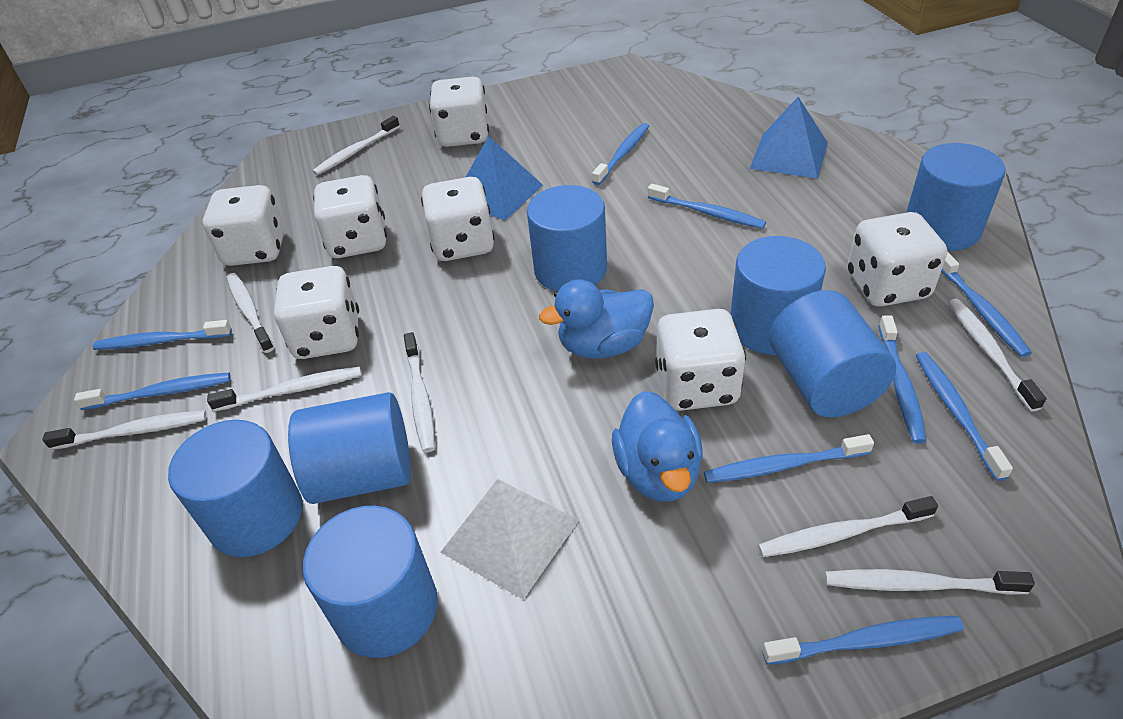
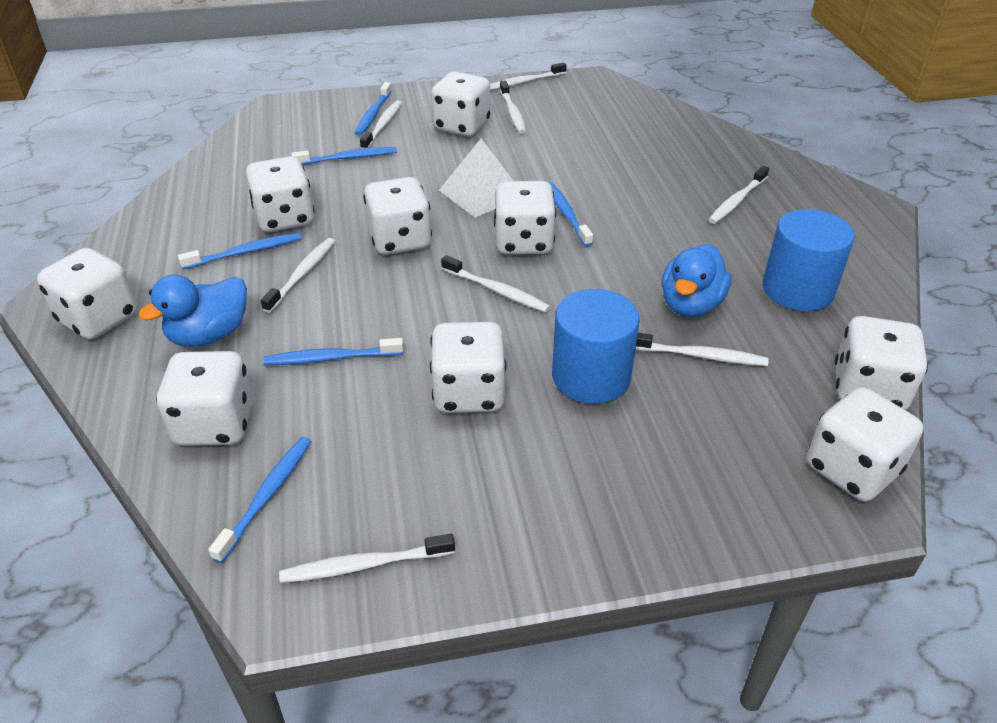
blue cylinder: [168,420,303,557] [288,392,411,504] [303,506,438,658] [527,185,607,291] [730,236,826,355] [769,290,896,417] [906,143,1005,251] = 7 -> [552,289,640,404] [763,209,855,311] = 2
blue pyramid: [466,136,543,221] [750,97,828,179] = 2 -> none = 0
blue toothbrush: [74,372,231,410] [93,320,232,350] [592,123,649,185] [648,184,766,229] [704,434,874,483] [762,616,964,665] [879,316,927,444] [916,352,1013,481] [941,251,1032,357] = 9 -> [178,233,302,269] [208,437,311,563] [263,338,404,365] [291,147,397,165] [355,82,392,136] [548,182,593,247] = 6
white dice: [203,185,285,266] [274,266,359,359] [313,175,387,258] [421,177,495,261] [429,76,489,147] [655,309,746,411] [848,212,947,307] = 7 -> [37,248,137,339] [156,351,253,446] [246,156,315,232] [363,177,432,255] [430,322,507,413] [431,71,490,136] [494,181,556,255] [807,387,923,501] [834,316,928,410] = 9

